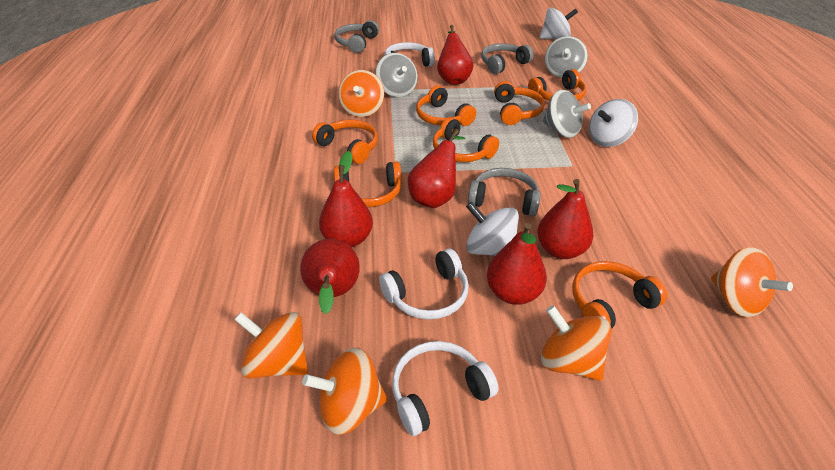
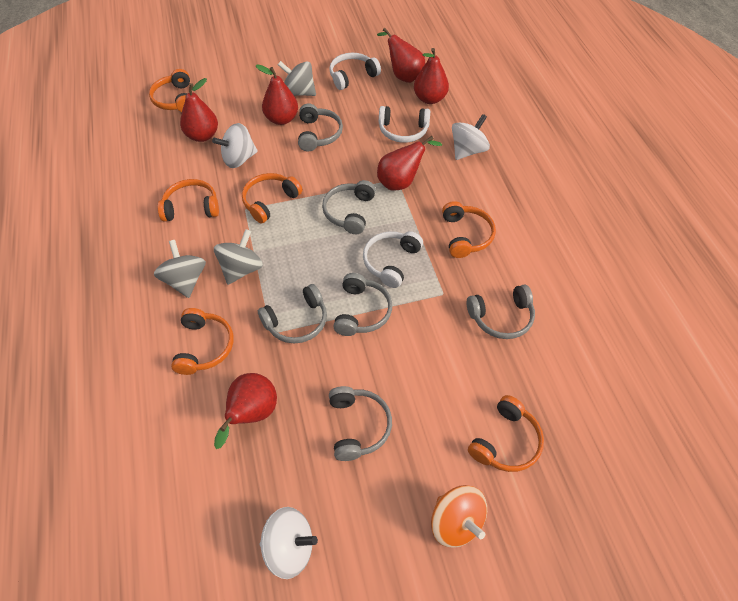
grey headphones: [334,20,379,53] [468,168,541,216] [481,43,534,74] = 3 -> [258,284,327,343] [298,103,343,152] [322,180,376,234] [329,386,392,461] [333,273,392,336] [467,285,535,339] = 6
orange headphones: [312,120,378,164] [334,162,402,207] [416,86,476,126] [433,117,499,162] [494,81,545,125] [528,69,586,101] [572,261,667,329] = 7 -> [149,69,190,112] [158,179,219,222] [171,308,234,375] [242,173,302,223] [442,201,496,258] [468,395,544,472] = 6
orange spinning top: [234,312,308,379] [302,348,388,435] [338,70,384,117] [541,305,612,381] [711,247,793,317] = 5 -> [431,485,487,548] = 1

